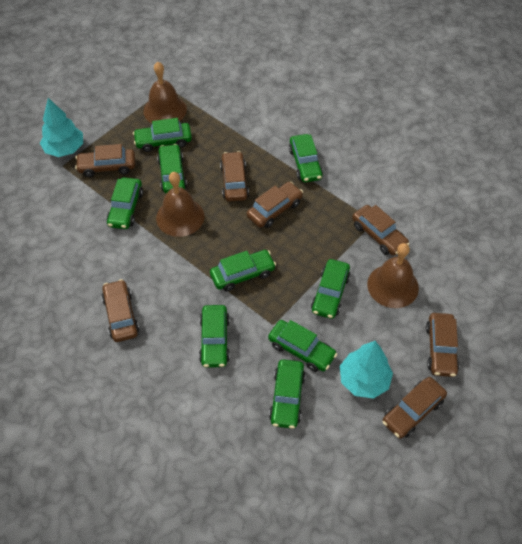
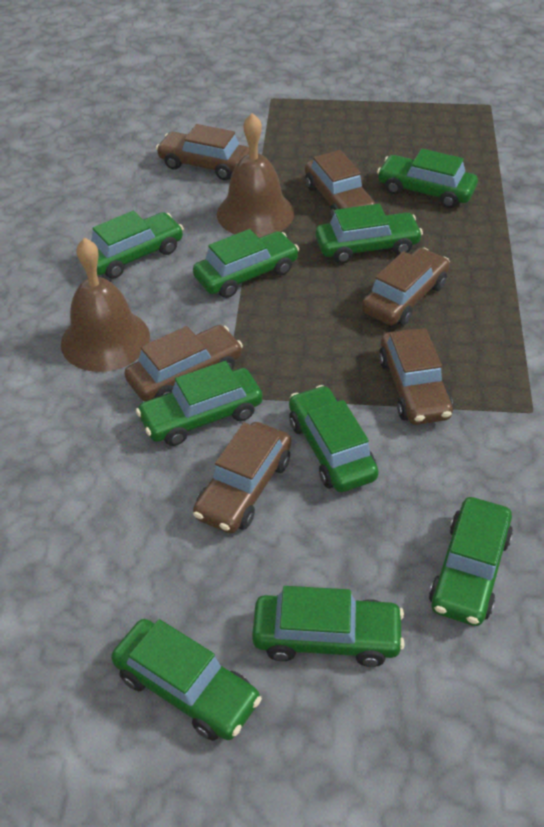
brown bell: [143,62,187,123] [156,172,204,237] [367,243,419,308] = 3 -> [61,238,150,372] [217,113,294,237] = 2
brown car: [75,144,135,177] [102,279,139,342] [220,151,249,201] [247,182,303,228] [352,205,410,256] [382,377,447,439] [426,313,460,377] = 7 -> [125,325,243,401] [156,124,249,180] [193,422,291,534] [305,150,375,217] [362,248,450,326] [379,328,453,425] = 6
turquoise tree: [40,98,83,157] [340,341,393,399] = 2 -> none = 0

